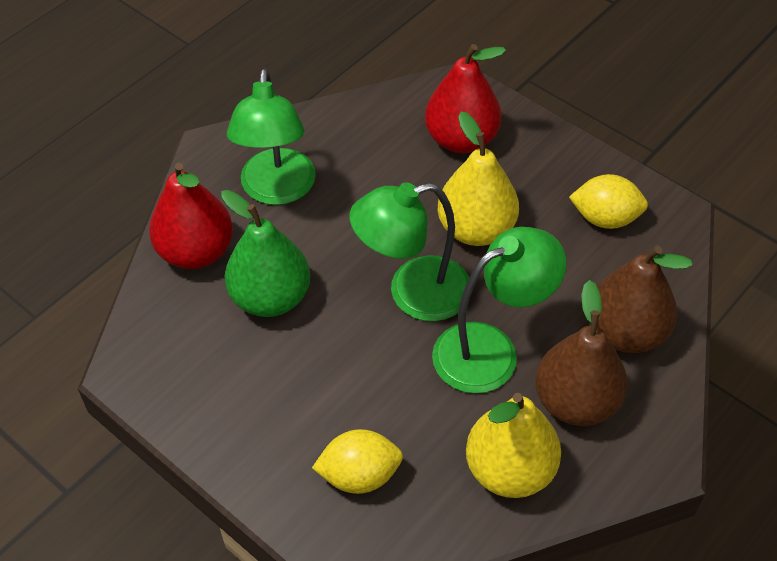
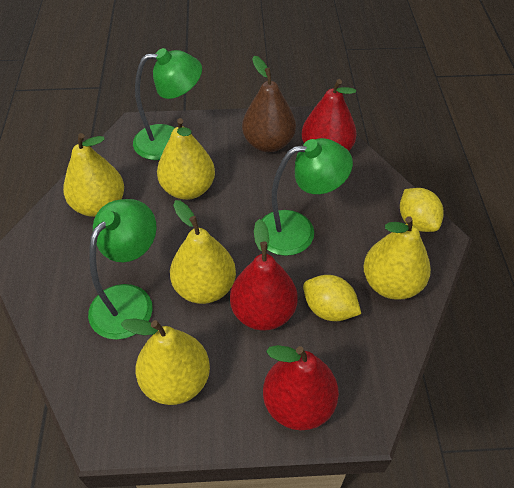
brown pear: [535,280,628,426] [590,246,692,353] = 2 -> [242,56,296,152] = 1
green pear: [221,190,310,317] = 1 -> none = 0
red pear: [149,163,233,269] [425,44,506,153] = 2 -> [230,219,298,331] [263,345,339,430] [302,79,357,151] = 3
yellow pear: [438,112,519,246] [466,393,561,498] = 2 -> [63,133,124,217] [121,318,210,405] [157,118,215,200] [170,200,236,304] [363,216,431,300] = 5

